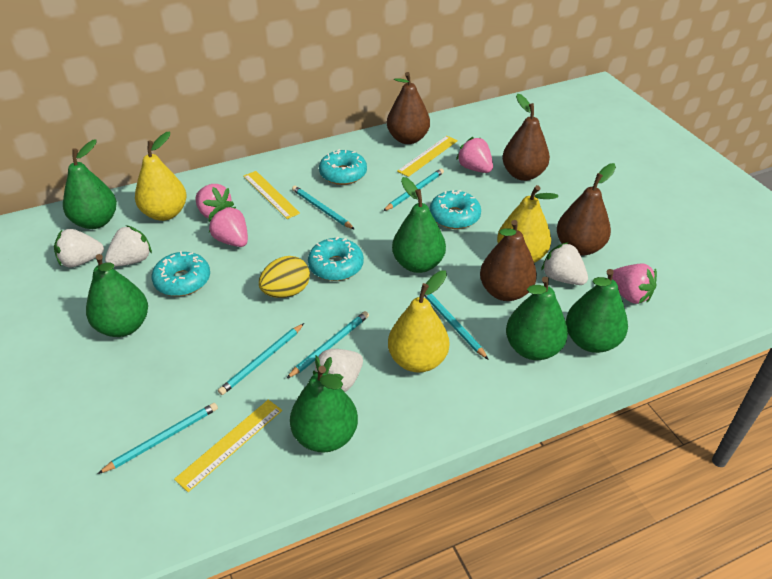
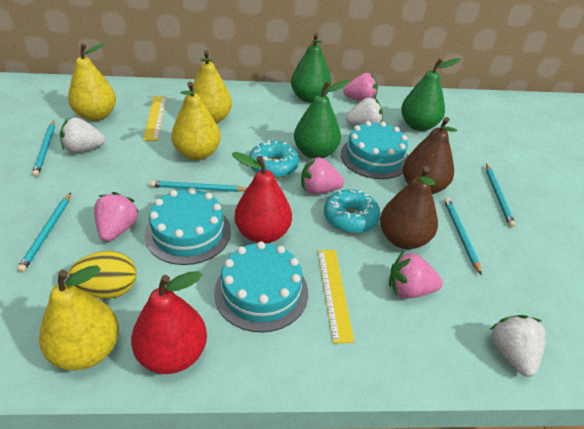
brown pear: [387,72,430,144] [480,220,537,301] [502,94,550,181] [557,163,616,256] = 4 -> [380,166,438,249] [403,117,457,194] = 2
green pear: [63,139,117,229] [86,254,148,337] [290,366,358,453] [392,177,446,273] [506,276,568,360] [566,269,628,353] = 6 -> [291,33,331,103] [294,80,350,159] [401,58,461,131] = 3
red pear: none = 0 -> [131,271,207,374] [232,152,292,243] = 2
turquoise cake: none = 0 -> [145,188,231,265] [214,241,308,332] [341,121,408,179] = 3
turquoise donut: [152,251,210,296] [308,237,364,281] [319,149,367,185] [429,190,481,229] = 4 -> [249,140,299,178] [324,190,380,233] = 2
turquoise pencil: [98,403,218,474] [218,323,304,395] [286,311,369,379] [292,186,355,230] [383,168,444,211] [424,293,489,360] = 6 -> [17,193,71,273] [32,121,55,177] [150,181,247,192] [444,198,481,275] [486,164,516,227] = 5
white strawberry: [54,229,104,268] [105,225,152,267] [313,349,363,392] [541,242,588,285] = 4 -> [60,117,105,153] [346,97,383,126] [489,315,546,377] = 3
yellow pear: [135,132,187,221] [388,270,449,373] [497,185,558,263] = 3 -> [39,265,119,370] [68,43,116,121] [171,82,220,160] [193,50,232,124] = 4
yellow ruler: [174,400,282,492] [243,171,300,219] [397,136,458,177] = 3 -> [143,96,167,141] [318,250,354,344] = 2

